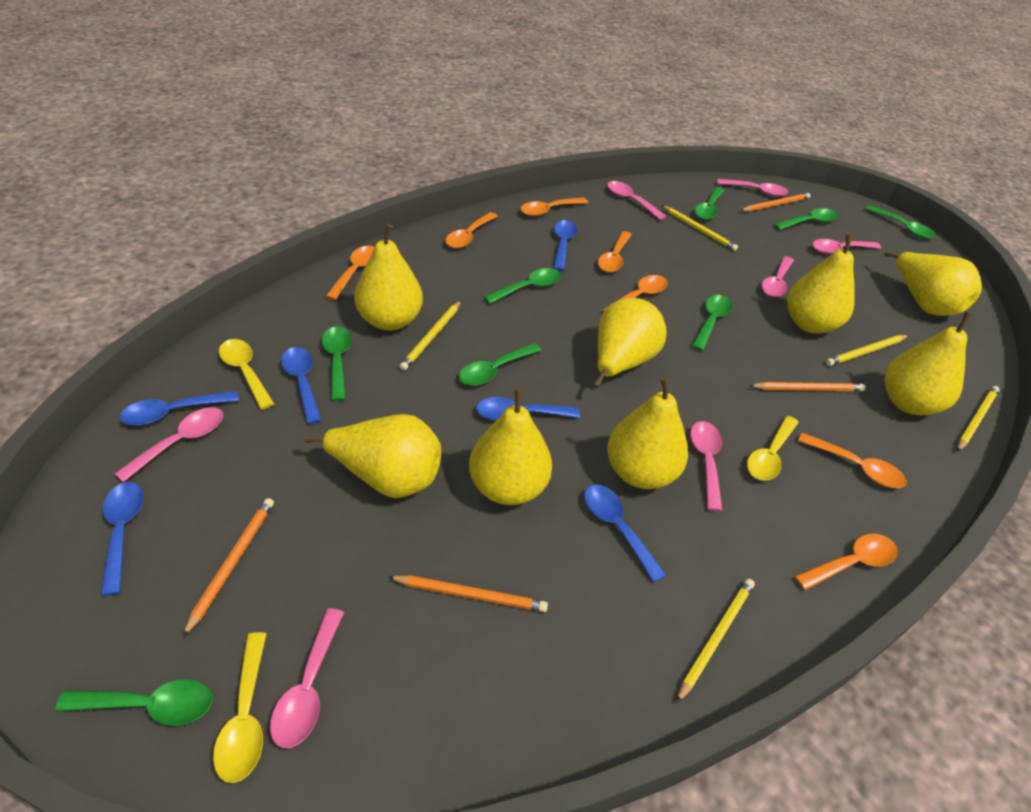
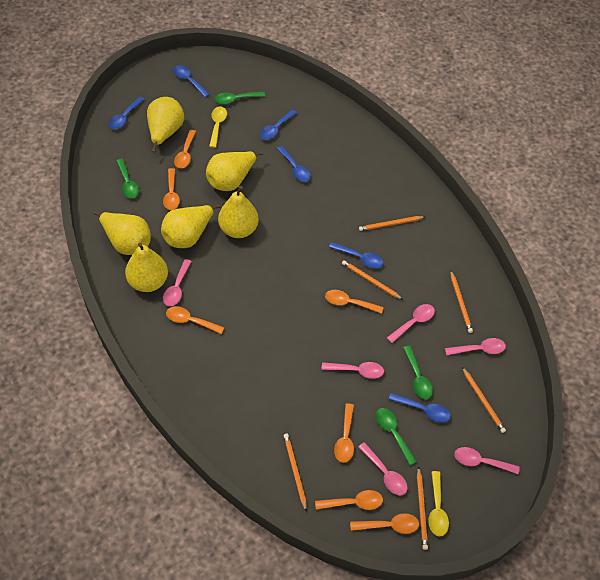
green spoon: [55,679,213,726] [322,326,352,401] [459,343,541,386] [484,268,561,304] [692,295,732,351] [694,187,725,220] [774,208,838,230] [865,205,936,239] = 8 -> [116,158,139,198] [215,92,265,104] [376,408,417,466] [403,346,433,399] = 4
orange pencil: [183,498,274,637] [389,575,548,612] [740,193,811,211] [749,382,866,391] = 4 -> [284,434,307,512] [342,260,403,300] [359,216,425,231] [417,466,428,550] [450,271,473,333] [462,367,506,433] = 6
pink spoon: [115,407,223,482] [270,608,344,748] [607,181,666,220] [690,421,723,511] [717,179,789,197] [761,256,794,297] [812,239,881,254] = 7 -> [163,259,192,306] [322,362,384,379] [358,442,408,495] [387,304,435,343] [445,338,506,355] [454,447,520,474] = 6
yellow pear: [304,414,441,498] [354,224,423,331] [469,388,552,505] [593,298,667,388] [607,376,688,489] [787,234,855,334] [885,251,982,316] [885,311,973,415] = 8 -> [94,211,151,255] [125,243,168,292] [147,97,184,152] [161,204,221,248] [206,151,263,191] [218,186,259,238] = 6
yellow pencil: [400,301,461,371] [661,205,738,251] [676,579,755,703] [826,335,909,366] [957,386,1000,452] = 5 -> none = 0
yellow spoon: [213,632,266,783] [219,339,274,410] [747,416,799,481] = 3 -> [209,107,227,148] [428,471,449,537] = 2

